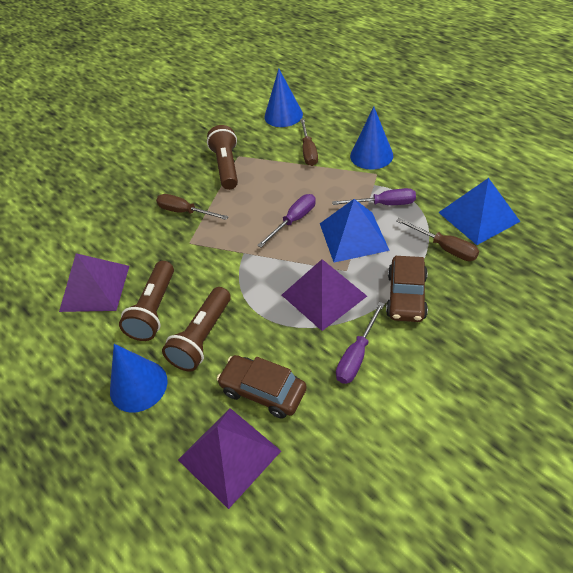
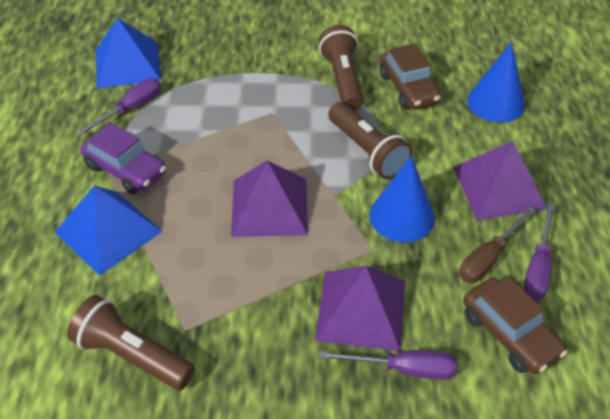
blue cone: [110,344,168,413] [264,69,303,127] [350,107,393,170] = 3 -> [369,156,435,242] [467,42,525,122] = 2
brown screwdriver: [156,194,229,220] [300,119,318,166] [396,218,479,261] = 3 -> [459,207,536,283] = 1
purple car: none = 0 -> [80,123,166,194] = 1

